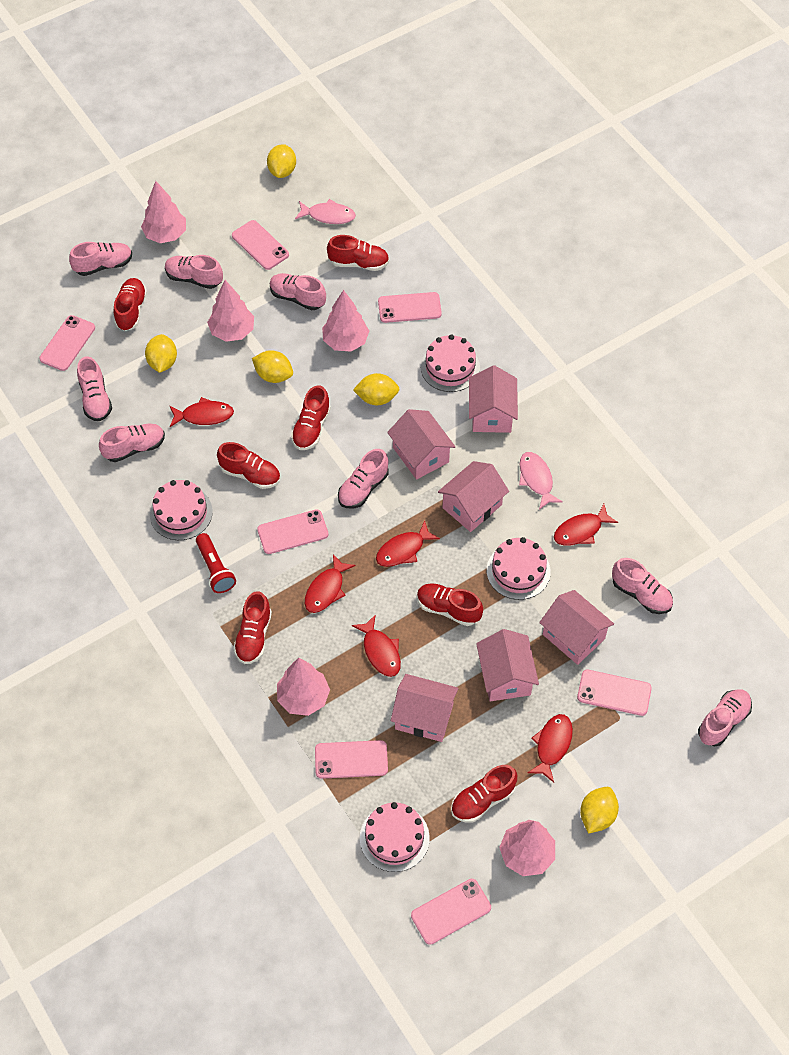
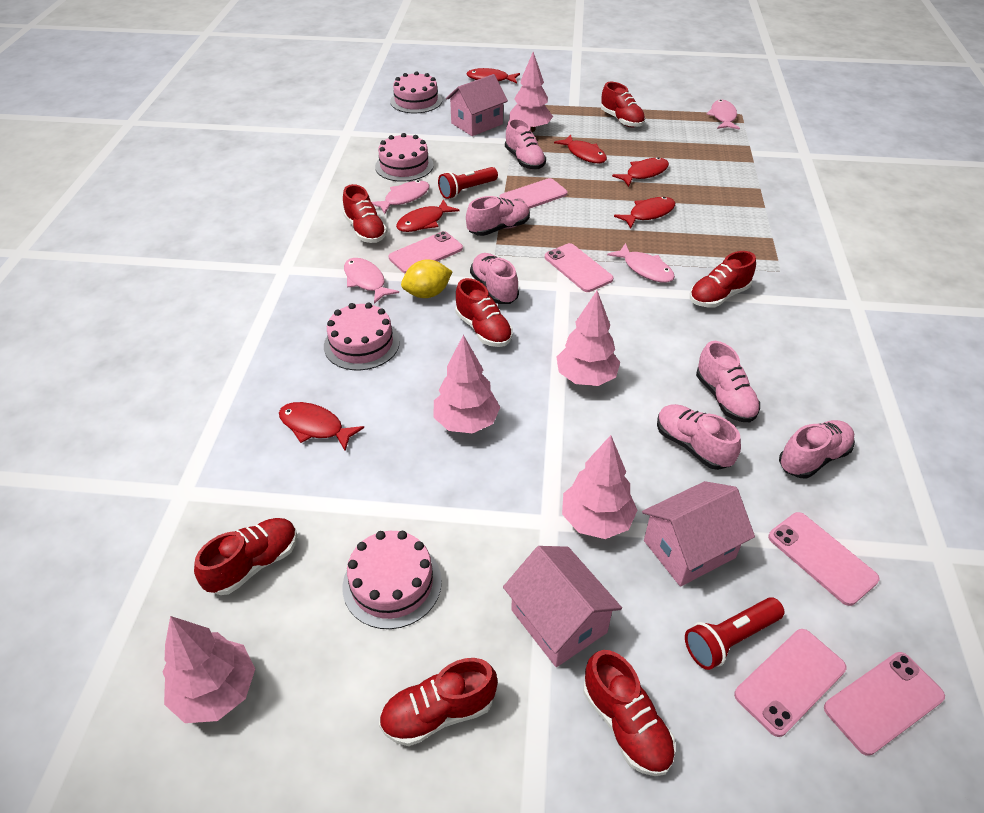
pink fish: [295,199,356,224] [519,452,563,510] = 2 -> [344,258,399,304] [372,180,430,214] [607,243,675,283] [707,100,740,130] = 4
pink house: [387,409,455,480] [391,674,458,742] [438,461,509,532] [469,365,518,433] [476,629,539,701] [539,590,614,665] = 6 -> [446,74,508,136] [503,546,622,667] [642,481,755,587] = 3
pink phone: [39,315,95,371] [232,220,289,270] [257,509,328,554] [315,740,388,779] [378,292,442,323] [411,879,491,945] [577,670,652,716] = 7 -> [389,231,463,273] [499,178,567,209] [545,243,613,292] [734,629,846,737] [768,512,880,606] [824,652,945,756] = 6
pink shoe: [69,242,132,276] [77,356,112,421] [99,424,165,462] [165,255,223,289] [270,273,326,310] [338,449,388,508] [612,558,673,614] [698,689,752,746] = 8 -> [466,196,530,236] [470,253,519,304] [505,118,546,169] [657,404,741,470] [696,341,760,422] [779,420,855,478] = 6
red flashlight: [196,533,236,593] = 1 -> [438,167,498,199] [685,597,784,670] = 2
yellow lemon: [145,334,177,373] [252,350,293,383] [267,144,296,178] [353,373,399,405] [580,787,619,834] = 5 -> [401,260,453,298] = 1

